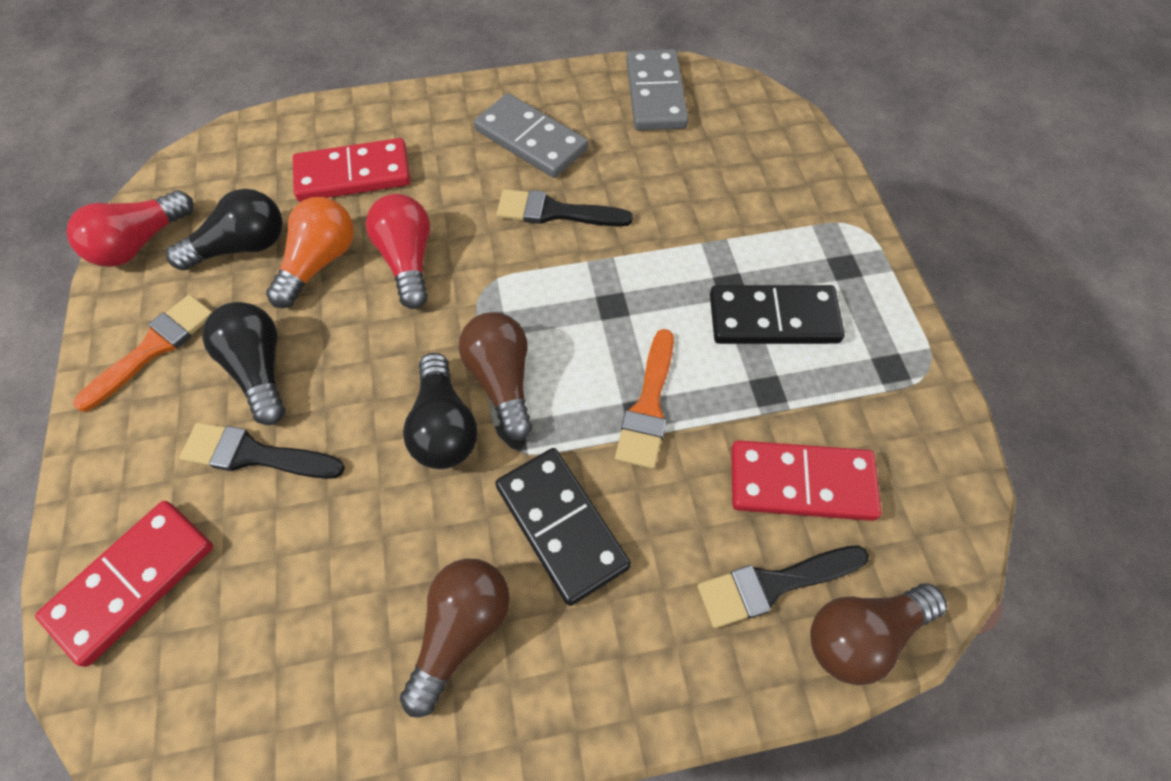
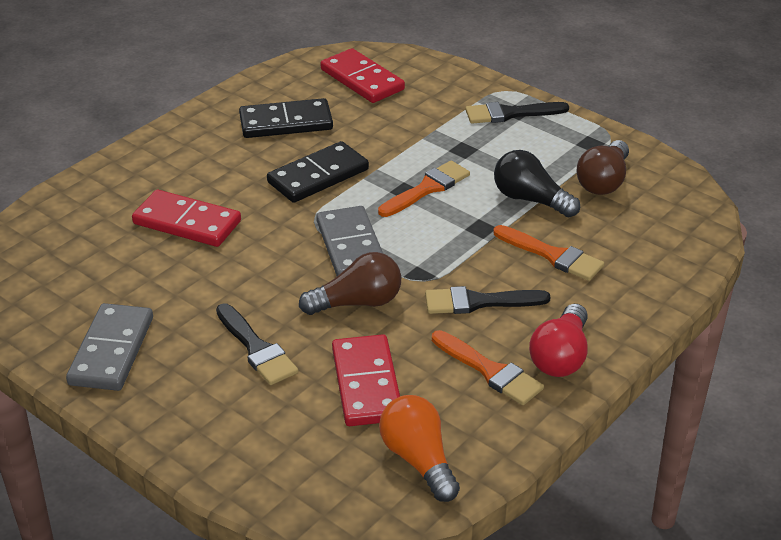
black light bulb: [166,189,283,270] [202,302,285,425] [403,353,478,469] = 3 -> [494,150,580,217] = 1
brown light bulb: [400,559,510,717] [459,312,532,441] [810,583,947,685] = 3 -> [299,252,401,315] [577,140,629,195] = 2
orange brush: [73,295,212,411] [615,329,674,469] = 2 -> [378,161,470,217] [432,330,544,405] [493,225,604,281] = 3
red light bulb: [66,190,194,267] [366,194,430,309] = 2 -> [529,304,588,377] = 1

